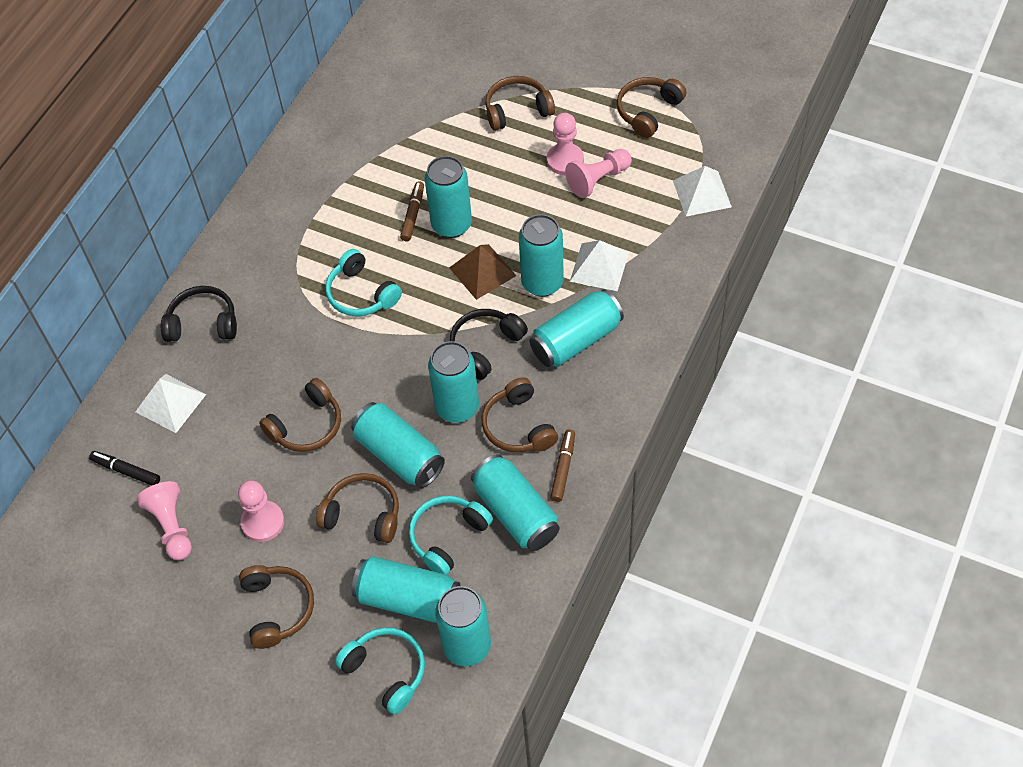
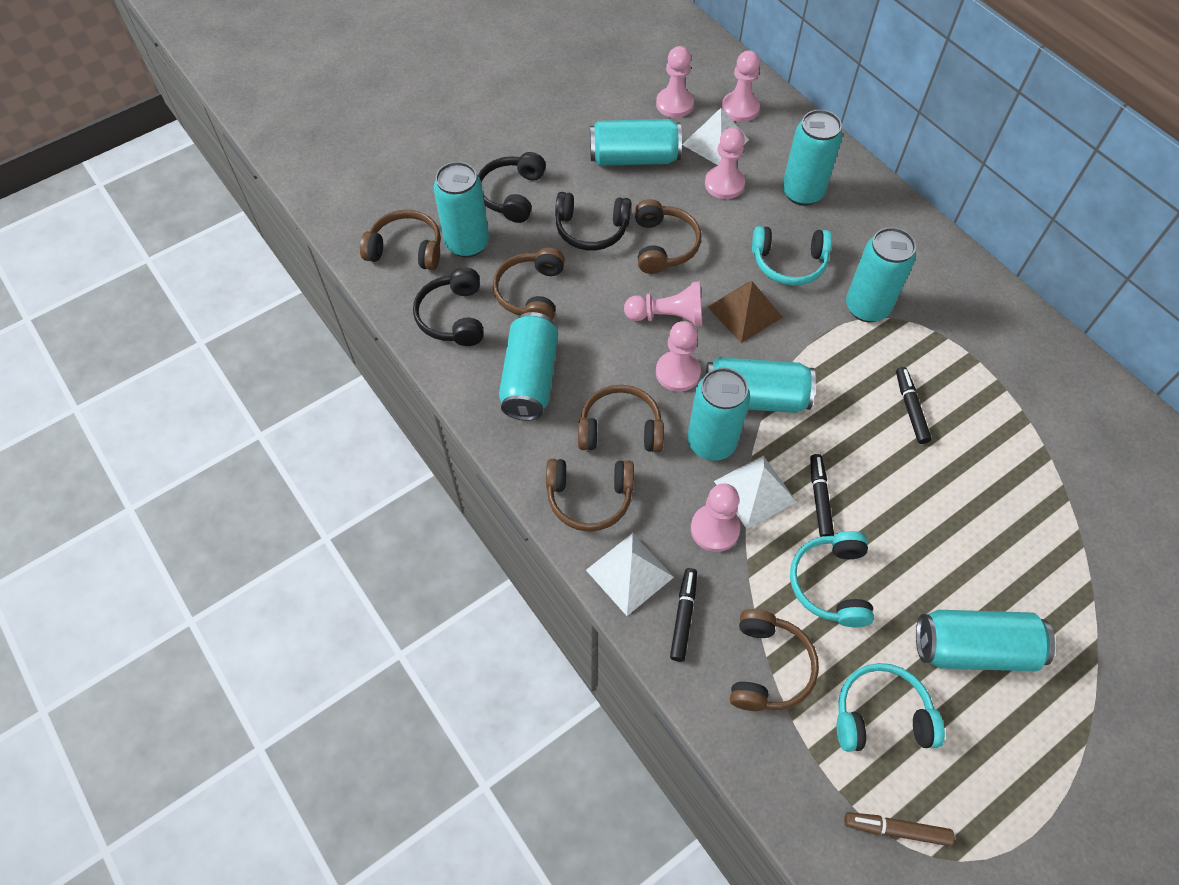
black headphones: [161,286,237,342] [450,309,528,380] = 2 -> [413,268,483,346] [478,152,546,223] [555,192,631,250] = 3
black marker: [89,451,160,485] = 1 -> [670,568,697,662] [810,454,834,537] [896,367,931,444] = 3
brown marker: [400,181,424,241] [550,429,575,502] = 2 -> [844,812,954,846] = 1
pink pawn: [137,481,192,560] [238,481,284,542] [547,113,584,175] [565,149,632,198] = 4 -> [624,281,702,326] [656,46,694,118] [656,321,701,392] [691,483,740,552] [705,127,745,199] [721,50,760,122] = 6

